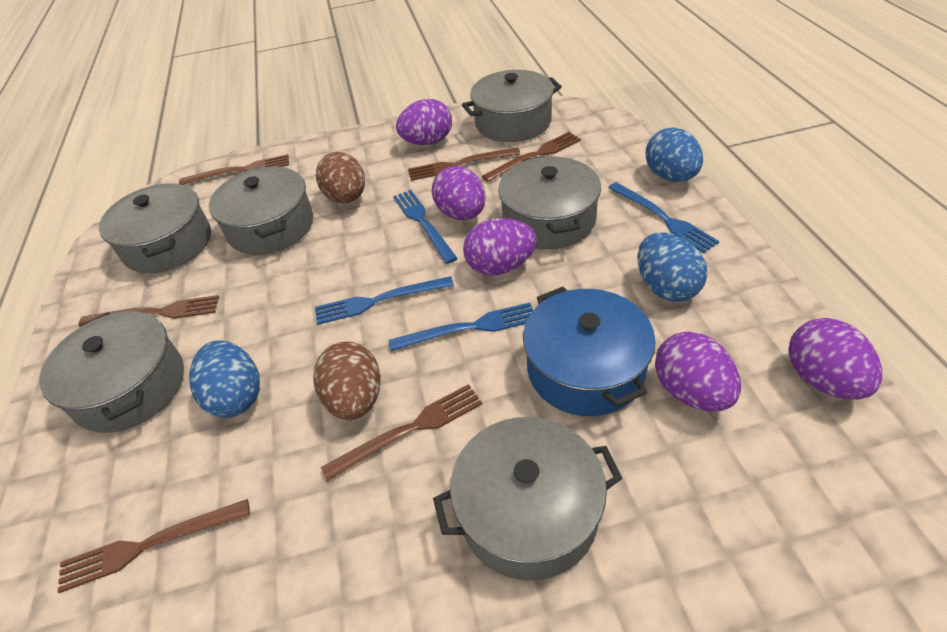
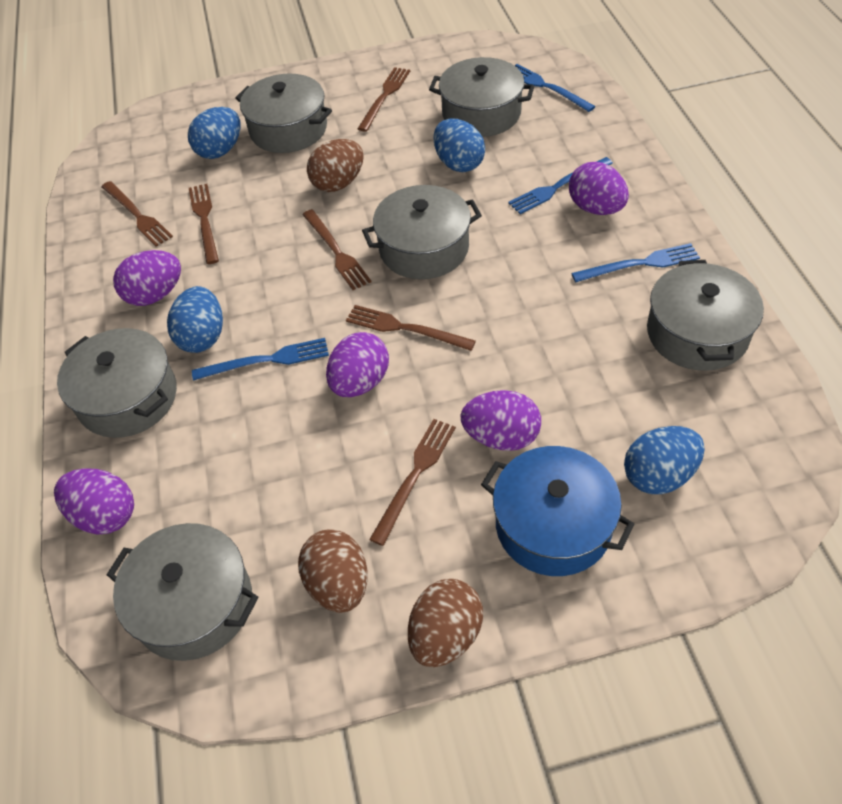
blue egg: [189,340,260,418] [637,233,707,302] [646,127,703,182] = 3 -> [167,286,223,353] [188,107,241,159] [434,119,485,172] [624,426,705,494] = 4
brown egg: [313,341,381,420] [316,152,365,204] = 2 -> [298,529,368,613] [307,139,364,192] [408,579,483,667] = 3

